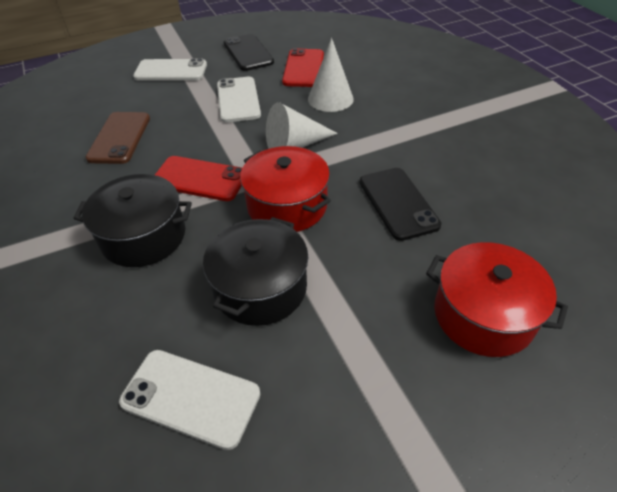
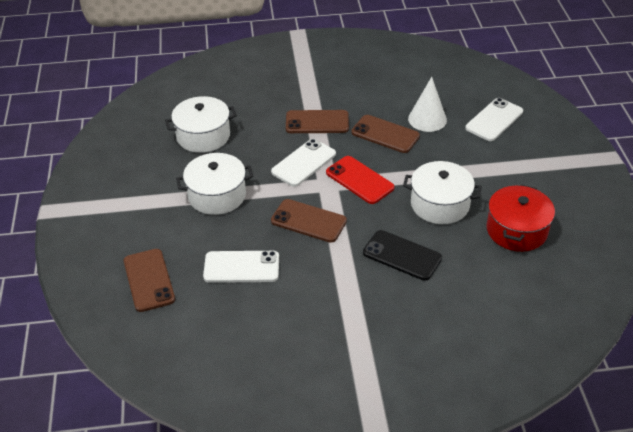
black phone: [224,34,274,71] [360,168,441,241] = 2 -> [363,230,442,281] = 1
black pot: [74,174,192,267] [203,217,309,326] = 2 -> none = 0
brown phone: [86,112,150,164] = 1 -> [124,249,175,312] [271,199,347,243] [286,110,349,133] [351,115,420,153] = 4
red phone: [155,156,242,201] [282,48,324,87] = 2 -> [326,156,394,204] = 1
red pot: [240,146,331,232] [426,242,568,357] = 2 -> [486,184,555,252] = 1
white cone: [266,102,338,149] [308,38,354,112] = 2 -> [408,77,447,132] = 1
white pot: none = 0 -> [165,96,237,153] [176,153,253,215] [403,161,482,224] = 3

